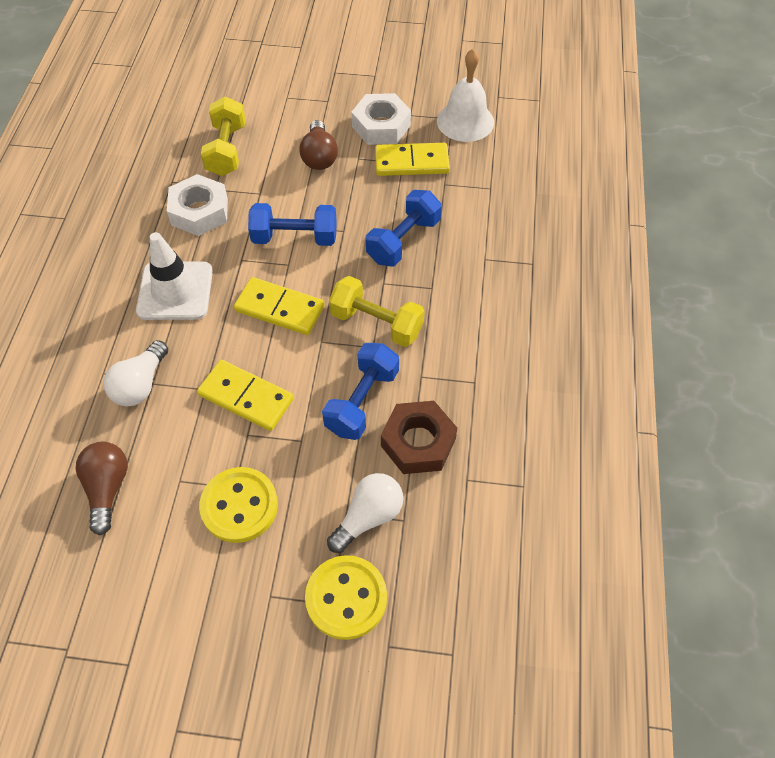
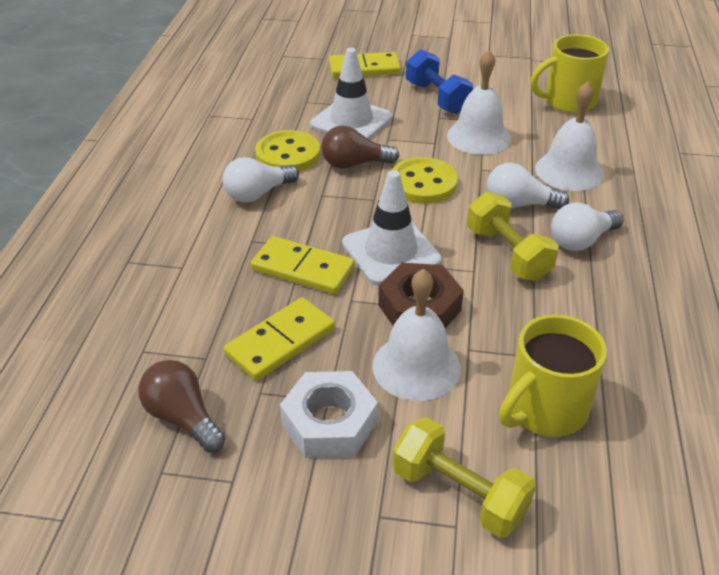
blue dumbbell: [248,203,337,246] [322,343,399,440] [366,190,442,266] = 3 -> [406,49,473,114] = 1
white bell: [437,48,494,142] = 1 -> [372,269,461,401] [447,50,511,155] [535,81,604,191] = 3
white light bulb: [103,340,168,407] [327,473,403,553] = 2 -> [223,157,299,203] [487,163,569,209] [551,203,624,251] = 3
white nut: [167,174,228,236] [351,93,411,145] = 2 -> [280,371,378,458] = 1
white traffic cone: [136,232,213,320] = 1 -> [310,48,393,139] [342,170,441,285] = 2
yellow mug: none = 0 -> [499,314,607,437] [530,34,609,113] = 2

